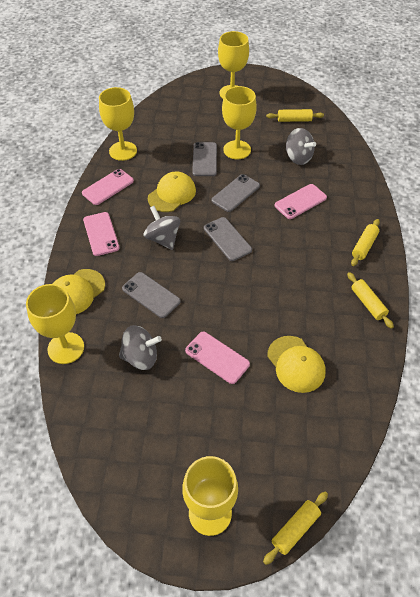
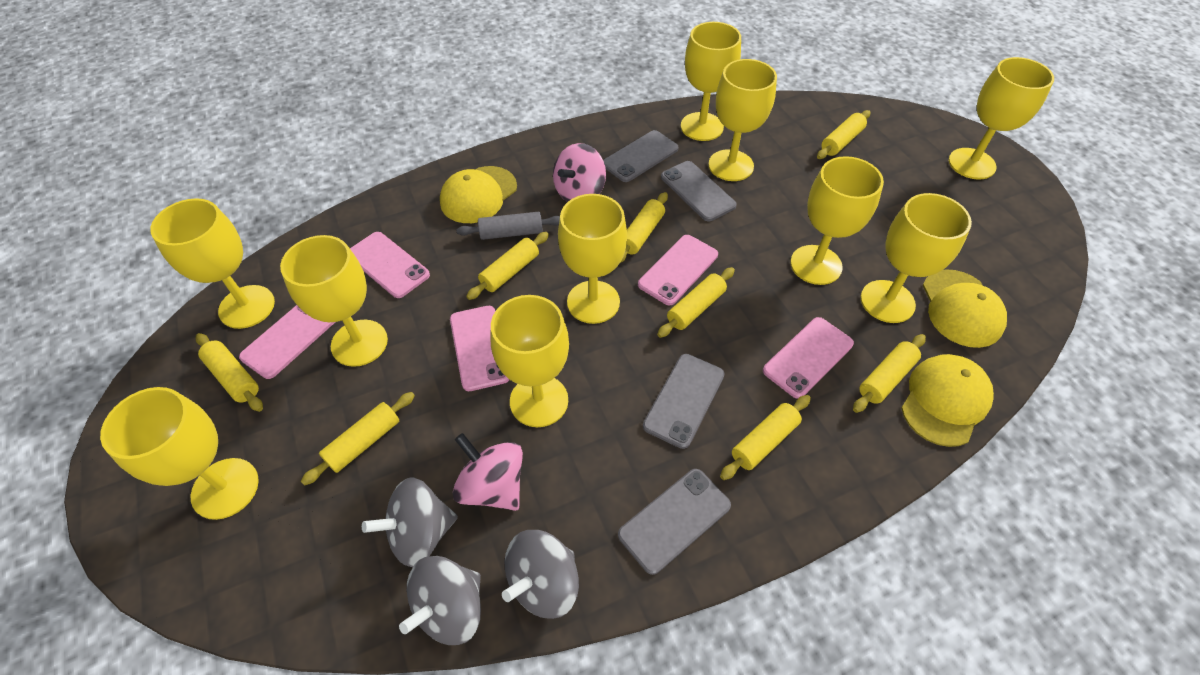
grey rolling pin: none = 0 -> [456,212,560,240] = 1
pink phone: [82,169,134,205] [83,212,120,256] [185,332,250,384] [275,184,327,219] = 4 -> [239,305,335,379] [350,232,430,298] [450,306,509,391] [638,235,718,305] [763,317,854,399] = 5
pink spinning top: none = 0 -> [453,433,523,511] [553,143,606,202] = 2
yellow goblet: [26,284,84,364] [99,87,137,161] [182,456,238,536] [218,31,249,98] [222,86,257,159] = 5 -> [100,387,259,520] [150,198,275,329] [280,235,388,367] [491,295,569,427] [558,194,627,324] [681,22,741,141] [708,59,777,181] [790,156,884,285] [861,193,972,323] [949,57,1054,179] = 10
yellow rolling pin: [263,492,328,565] [266,109,324,122] [347,272,394,329] [351,219,380,266] = 4 -> [196,333,263,412] [301,392,415,486] [466,232,549,300] [620,192,668,263] [657,267,735,338] [720,395,811,480] [817,110,870,159] [853,334,926,413] = 8

